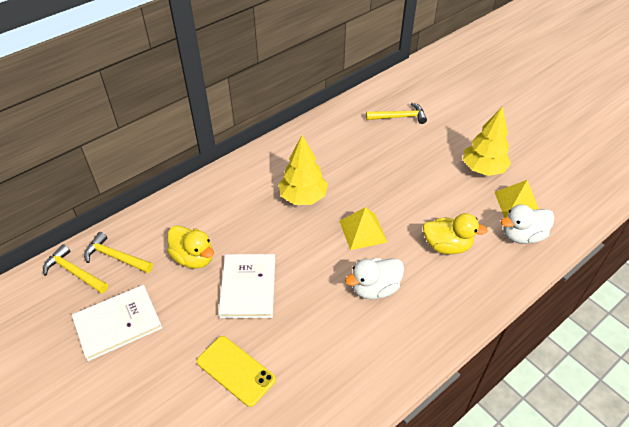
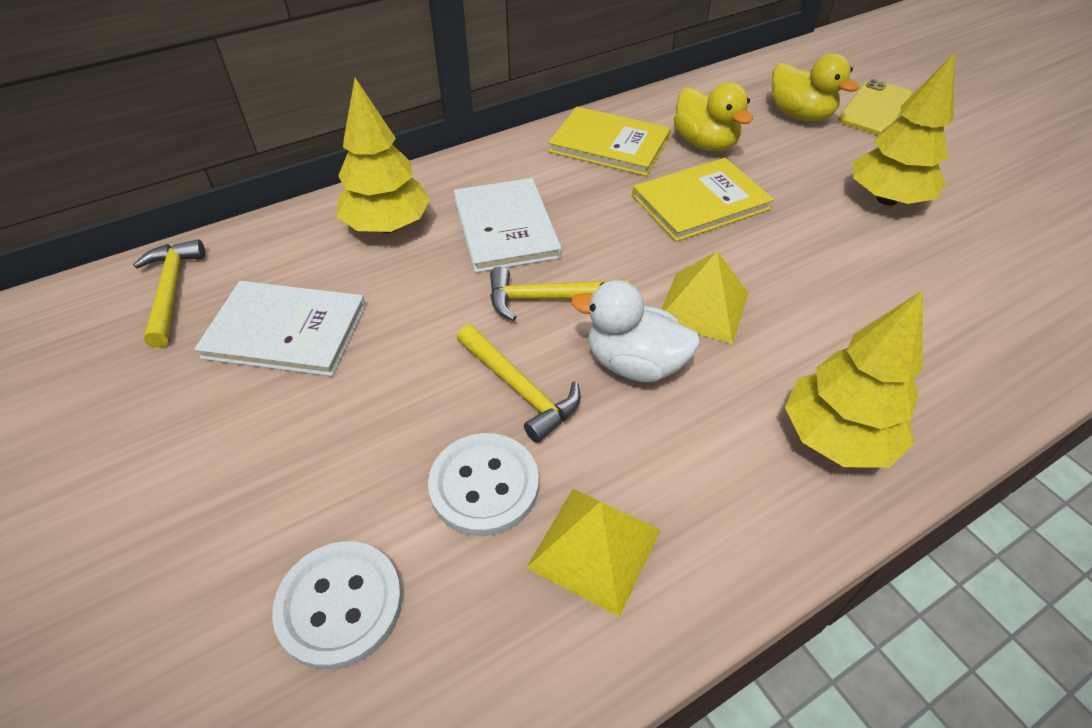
white button: none = 0 -> [272,541,402,670] [428,433,539,536] = 2
white duck: [345,258,404,300] [501,204,555,244] = 2 -> [571,280,701,382] = 1
yellow book: none = 0 -> [548,107,671,176] [632,158,774,242] = 2
yellow tree: [279,135,328,205] [463,106,511,176] = 2 -> [337,78,430,233] [785,290,923,468] [853,52,955,206] = 3

